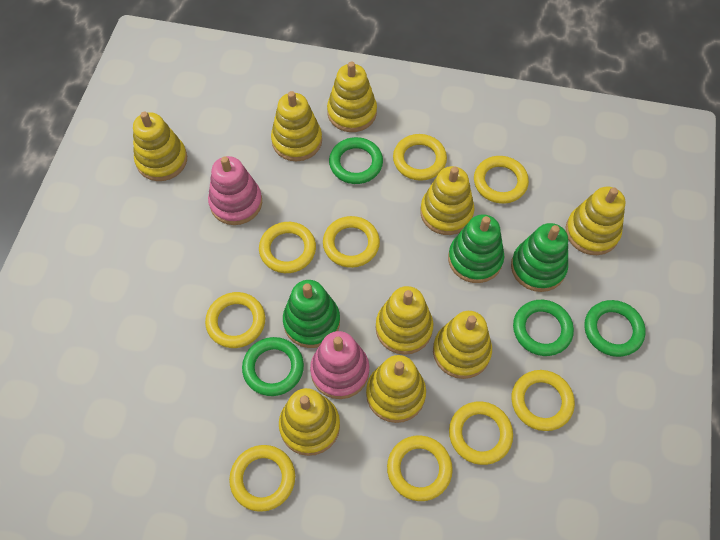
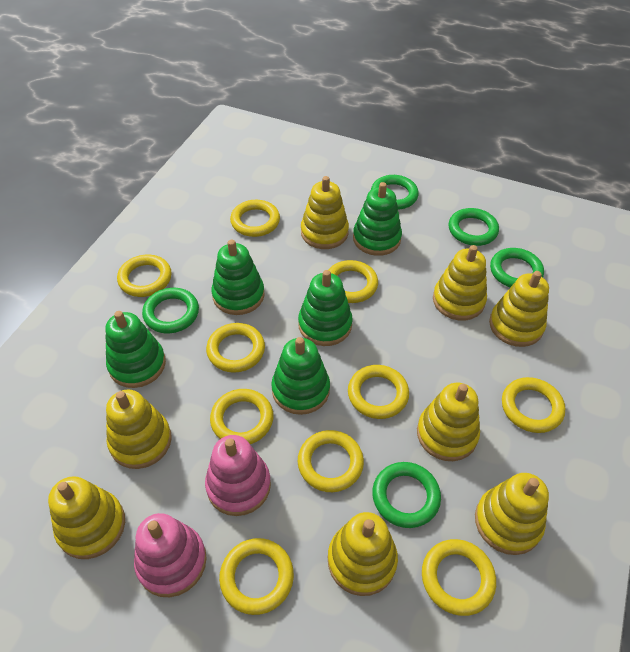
green ring: [242,337,304,396] [329,137,383,184] [513,300,574,356] [585,300,646,357] = 4 -> [142,288,199,333] [371,175,419,210] [372,462,441,528] [449,208,499,246] [490,248,544,287] = 5
green stacking toy: [283,280,340,348] [448,214,504,283] [511,223,568,292] = 3 -> [105,311,166,388] [212,240,265,315] [271,337,330,415] [298,270,353,346] [353,182,402,256] = 5
yellow ring: [205,292,265,348] [229,445,295,512] [259,222,316,273] [323,216,380,268] [387,435,453,501] [393,134,447,181] [449,402,513,465] [474,156,529,204] [511,370,575,431] = 9 -> [117,255,172,297] [206,323,265,373] [210,389,273,444] [219,538,294,615] [230,200,280,237] [298,430,364,492] [329,260,378,303] [348,365,409,419] [422,539,496,616] [502,377,565,433] = 10
yellow stacking toy: [133,111,187,181] [271,91,322,161] [279,388,340,456] [327,62,377,132] [366,355,426,423] [376,286,433,355] [420,166,475,235] [433,311,492,379] [566,187,625,255] = 9 -> [48,476,125,559] [106,390,172,469] [301,176,349,249] [328,512,398,596] [417,383,480,461] [433,245,487,321] [475,473,549,555] [489,271,549,347] = 8

